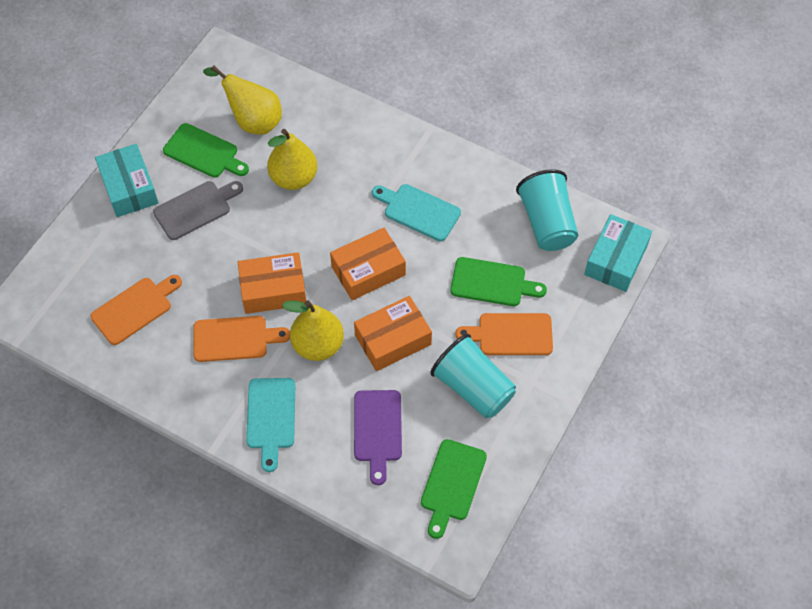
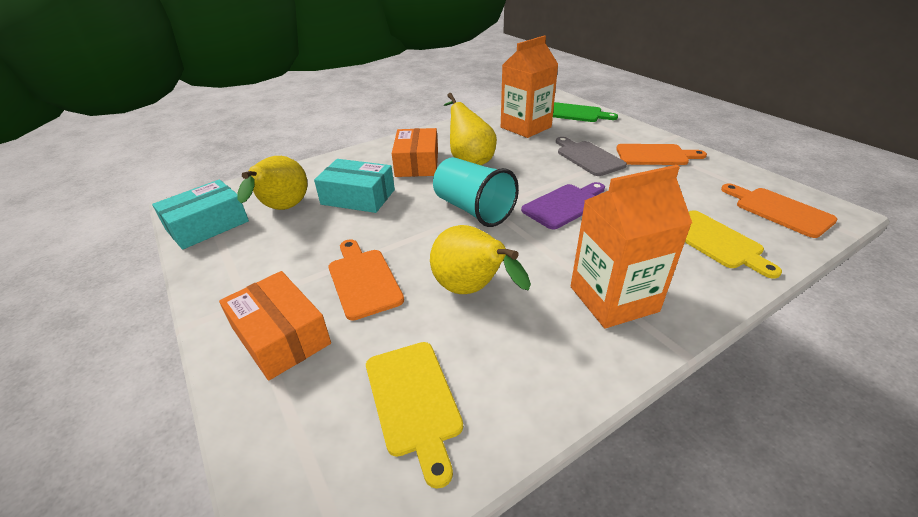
green cutting board: [163,123,249,178] [421,439,487,539] [450,257,547,306] = 3 -> [553,102,618,122] = 1
orange box: [238,252,306,314] [330,228,406,300] [354,296,432,371] = 3 -> [219,271,331,381] [392,128,438,177] = 2
orange carton: none = 0 -> [501,36,558,138] [571,165,692,328] = 2
turquoise cup: [430,334,516,418] [516,169,578,251] = 2 -> [433,157,519,227] = 1
turquoise cutting board: [246,378,295,472] [372,184,461,241] = 2 -> none = 0
yellow cutting board: none = 0 -> [366,342,463,489] [685,210,782,278] = 2

